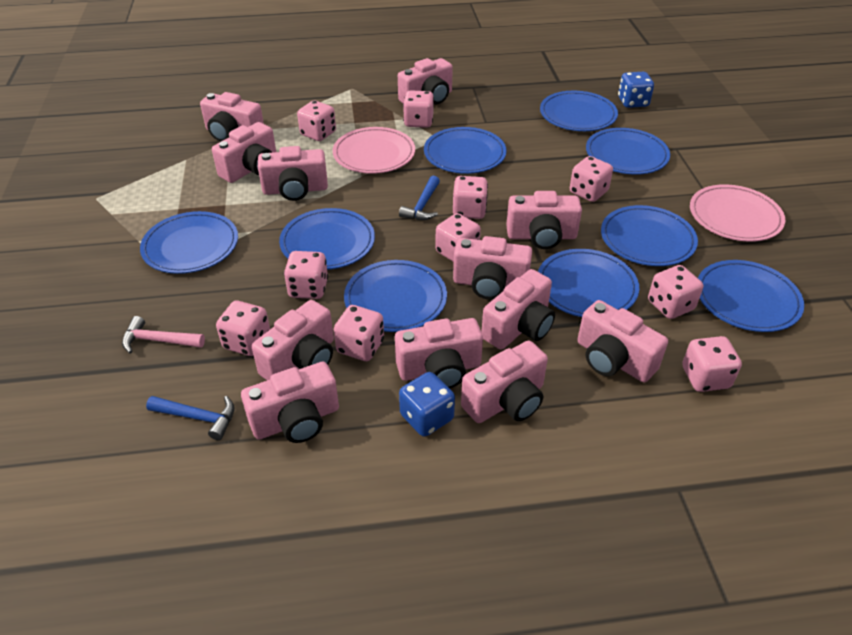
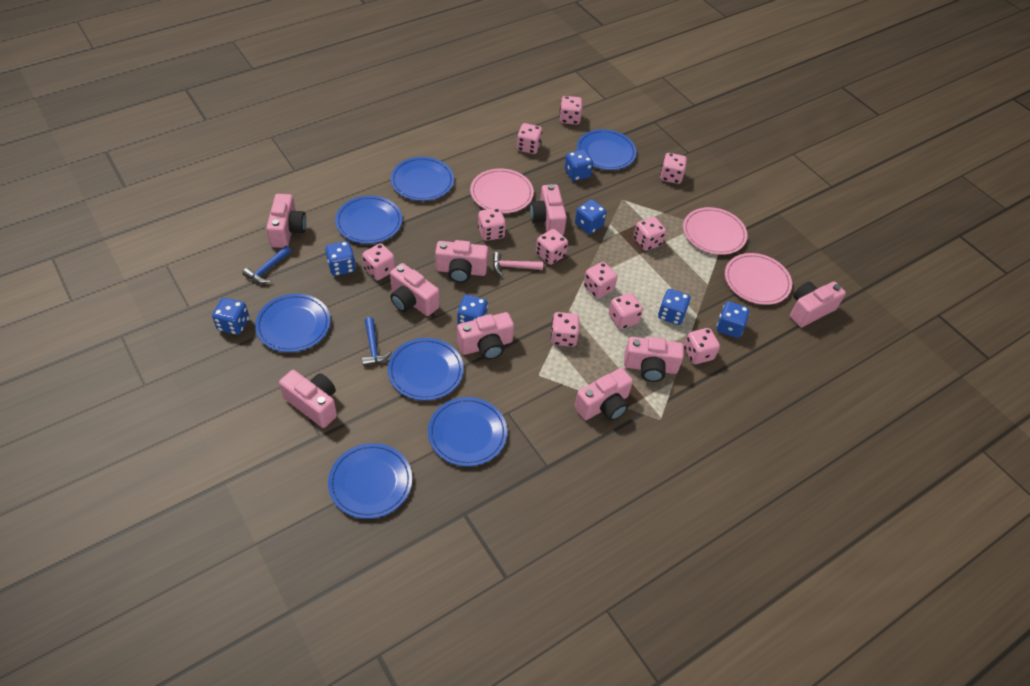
blue dice: [399,372,455,437] [618,72,654,108] = 2 -> [212,298,249,335] [325,241,356,276] [457,295,488,324] [565,150,593,181] [575,199,607,234] [658,289,691,325] [717,301,750,338] = 7
blue plate: [140,211,238,274] [279,208,375,270] [344,260,447,332] [424,127,507,174] [538,249,639,317] [540,91,618,131] [586,128,670,175] [601,205,698,266] [698,260,804,332] = 9 -> [255,294,331,352] [328,443,412,519] [335,196,402,244] [388,338,464,401] [390,157,454,201] [428,397,507,466] [577,129,637,170] = 7
pink camera: [200,92,264,142] [212,122,276,183] [241,362,339,443] [252,300,334,380] [258,146,328,201] [395,318,483,388] [398,58,453,104] [453,236,532,299] [461,340,548,423] [481,269,555,350] [506,191,582,249] [577,300,668,382] = 12 -> [266,194,306,248] [279,370,337,428] [390,263,440,316] [435,240,488,283] [457,312,514,360] [530,184,567,236] [574,368,633,421] [624,337,684,382] [790,282,846,327] = 9
pink dice: [216,301,270,356] [284,251,328,299] [297,101,336,141] [334,305,384,361] [403,90,434,128] [435,213,481,262] [453,176,488,219] [570,156,613,202] [648,265,703,319] [682,336,742,392] = 10 -> [362,243,395,280] [478,208,506,241] [517,123,542,154] [536,229,568,265] [551,312,580,347] [559,96,582,125] [584,262,617,298] [609,293,643,329] [634,217,666,251] [660,153,687,184] [684,328,720,364] = 11
pink plate: [333,127,415,174] [690,184,785,242] = 2 -> [470,168,534,213] [683,207,747,255] [725,253,792,305] = 3

